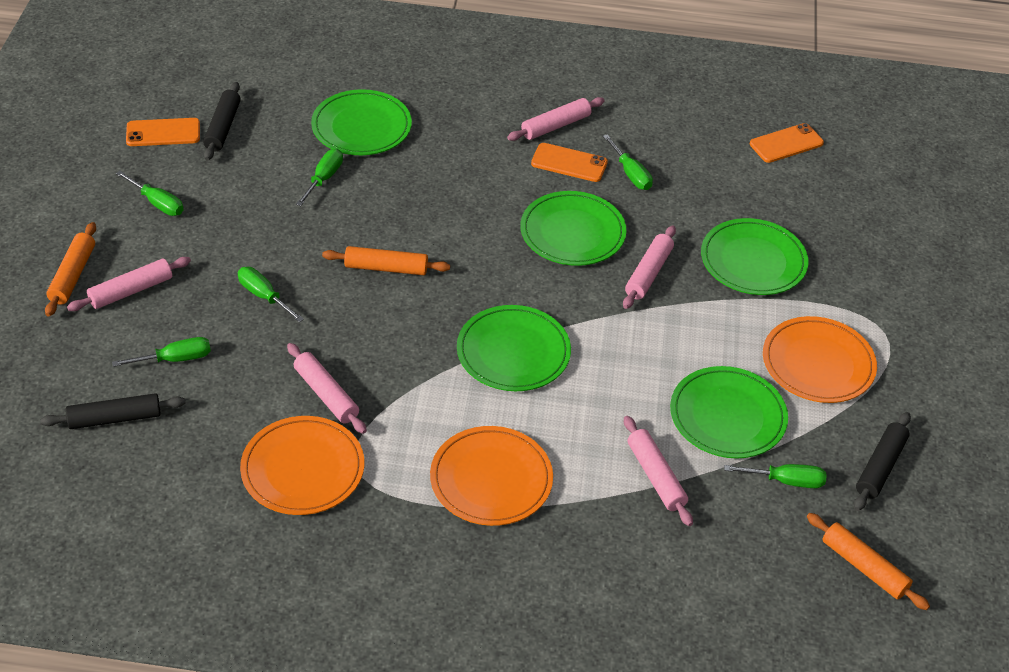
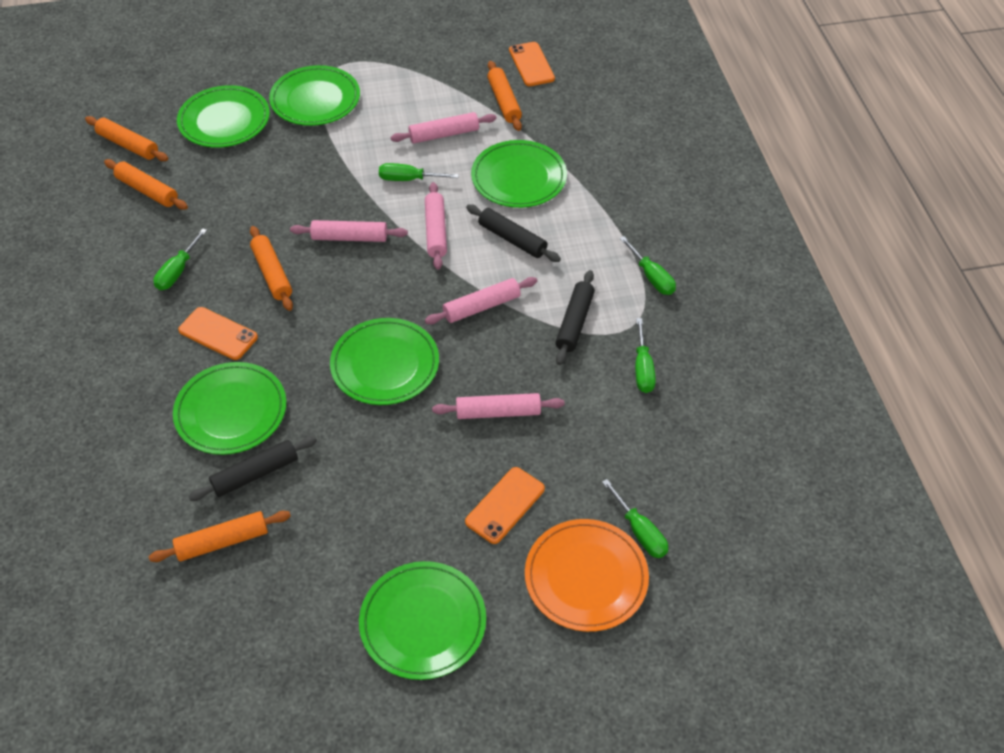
green plate: [311,89,412,155] [457,305,571,391] [520,191,626,266] [670,366,788,459] [701,218,808,295] = 5 -> [173,362,286,455] [177,85,270,148] [269,65,360,126] [330,318,439,405] [359,561,486,680] [471,140,567,208] = 6
green screwdriver: [112,337,211,367] [116,171,184,216] [238,267,304,322] [296,149,343,206] [603,134,653,190] [724,464,827,488] = 6 -> [153,228,207,290] [379,163,459,181] [602,479,668,558] [620,236,676,295] [635,318,656,393] = 5
orange plate: [240,416,364,515] [430,426,553,526] [763,316,877,403] = 3 -> [525,519,649,632] = 1
orange rolling pin: [45,222,96,317] [322,246,450,275] [807,513,930,610] = 3 -> [85,116,168,161] [104,159,188,210] [149,511,291,562] [250,226,293,311] [487,61,522,131] = 5

